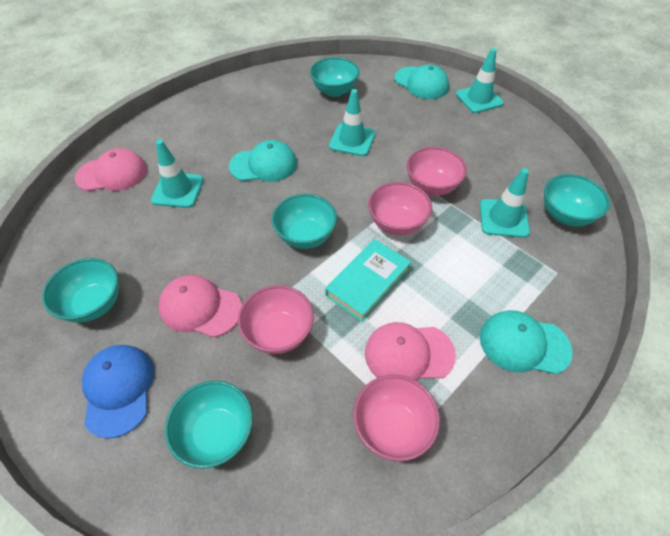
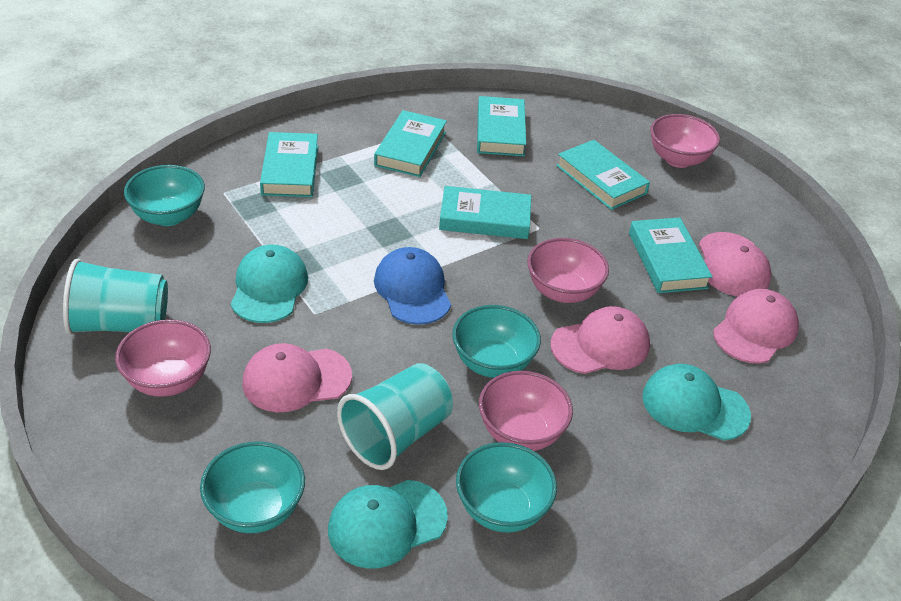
pink cap: [75,148,147,191] [159,275,242,337] [365,322,456,381] = 3 -> [242,343,352,412] [551,306,650,374] [699,232,772,297] [713,289,799,364] = 4
turquoise book: [325,239,411,322] = 1 -> [260,132,318,197] [374,110,447,177] [439,186,531,239] [477,96,526,156] [556,140,650,210] [629,217,713,293] = 6
turquoise bowl: [42,258,119,322] [165,380,253,469] [272,194,337,249] [310,57,360,97] [544,174,610,226] = 5 -> [124,165,205,226] [200,442,305,533] [452,305,541,378] [456,442,557,533] = 4
turquoise cup: none = 0 -> [63,259,168,335] [337,363,453,470] = 2
turquoise traffic cone: [151,140,204,208] [329,89,375,156] [456,48,504,113] [480,168,530,238] = 4 -> none = 0

